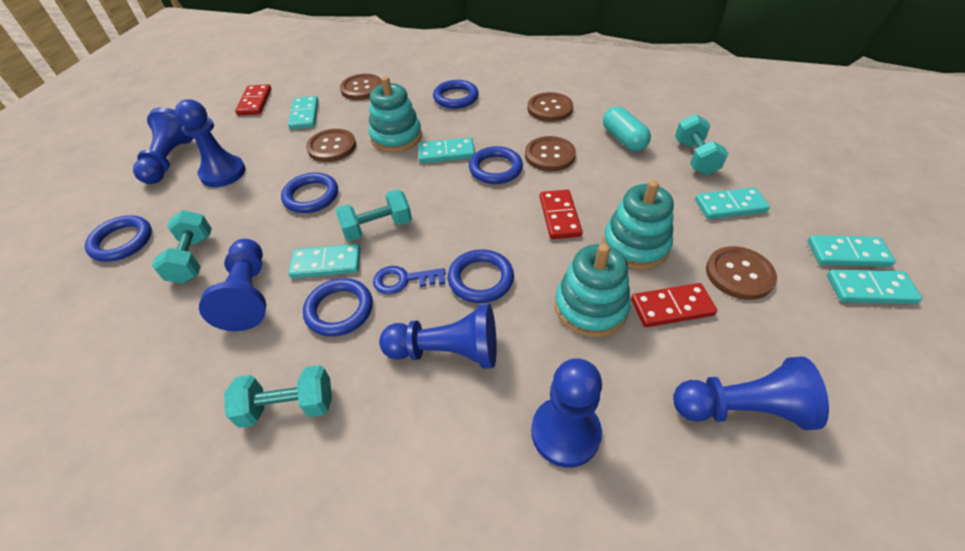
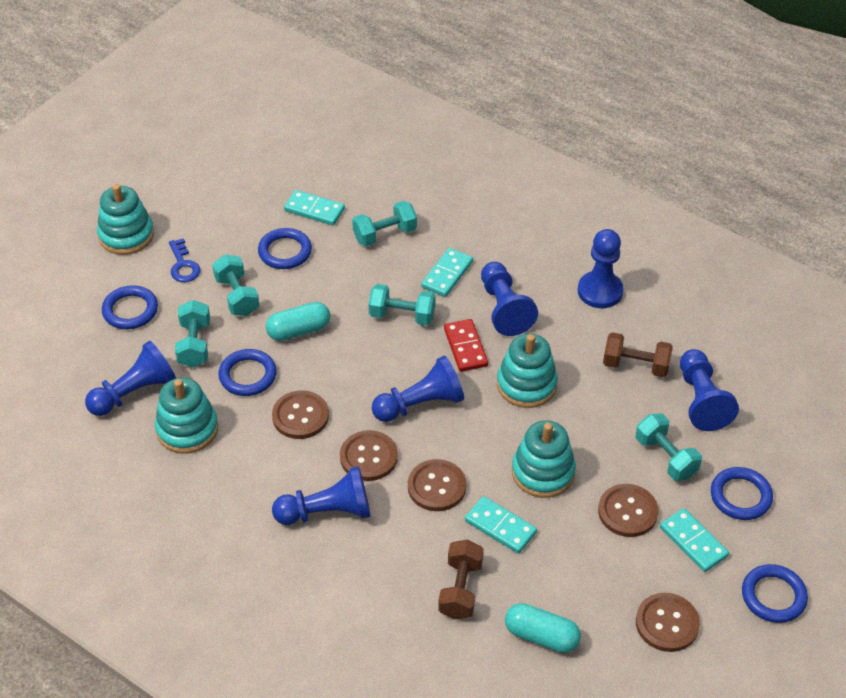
blue ring: [85,215,152,262] [281,173,338,213] [303,278,373,337] [433,80,479,109] [448,249,514,303] [469,146,523,184] = 6 -> [102,285,158,329] [218,349,277,396] [258,228,312,269] [711,467,773,520] [742,564,808,623] = 5
brown dumbbell: none = 0 -> [438,540,484,619] [603,332,673,377] = 2
red domino: [235,84,271,115] [540,190,583,239] [631,283,717,327] = 3 -> [444,319,488,372] = 1
turquoise capsule: [603,106,651,151] = 1 -> [266,302,330,341] [505,603,581,653] = 2
turquoise domino: [288,96,318,130] [288,244,361,278] [418,138,475,163] [695,187,770,219] [808,235,896,267] [827,270,922,304] = 6 -> [284,190,345,226] [421,248,473,297] [465,496,537,553] [660,508,729,572] = 4
turquoise dumbbell: [152,210,212,284] [224,365,332,428] [336,189,412,241] [675,114,728,175] = 4 -> [175,300,210,367] [212,255,259,316] [352,201,417,246] [369,284,436,325] [636,413,702,481] = 5
turquoise stacking toy: [369,76,422,152] [555,244,631,337] [603,180,674,269] = 3 -> [97,184,154,255] [155,378,218,454] [497,334,558,408] [512,420,576,498] = 4

